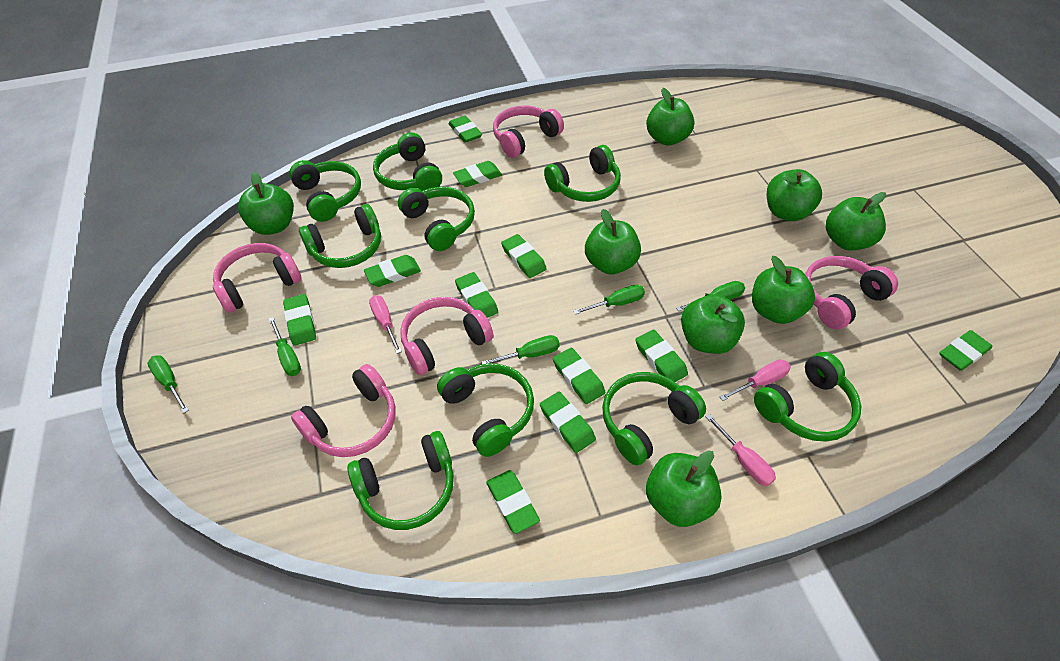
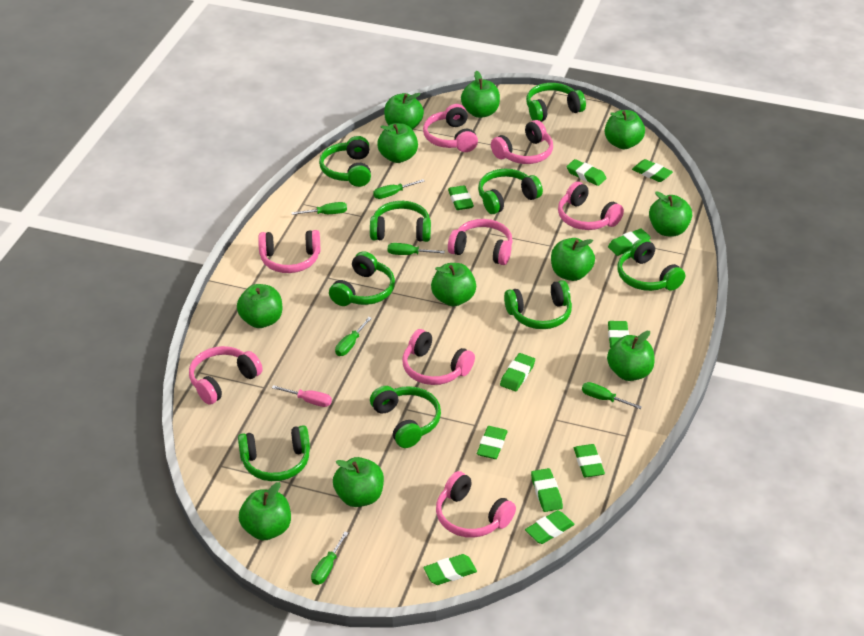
green apple: [238,172,294,235] [585,209,641,275] [646,88,694,146] [646,451,722,527] [681,294,745,354] [752,256,815,324] [767,169,822,221] [826,192,886,250] = 8 -> [237,284,282,328] [239,482,291,540] [333,457,384,507] [377,123,418,163] [384,93,424,130] [431,263,476,307] [461,71,500,118] [551,238,595,281] [605,110,645,149] [607,331,655,381] [649,191,692,237] = 11
green screwdriver: [147,355,189,413] [269,317,301,376] [481,335,560,364] [574,285,645,315] [676,281,745,311] = 5 -> [291,202,347,215] [311,531,348,585] [335,317,372,356] [373,179,425,199] [388,243,445,255] [582,382,642,409] = 6
pink headphones: [213,243,302,313] [291,364,396,457] [400,297,493,375] [493,105,564,158] [805,256,898,329] = 5 -> [189,346,263,405] [258,230,320,273] [402,329,475,385] [423,104,478,152] [436,471,516,538] [448,219,513,265] [491,120,553,164] [558,182,624,230] = 8
pink screwdriver: [369,295,402,354] [706,414,776,486] [720,359,791,401] = 3 -> [272,385,332,407] = 1

